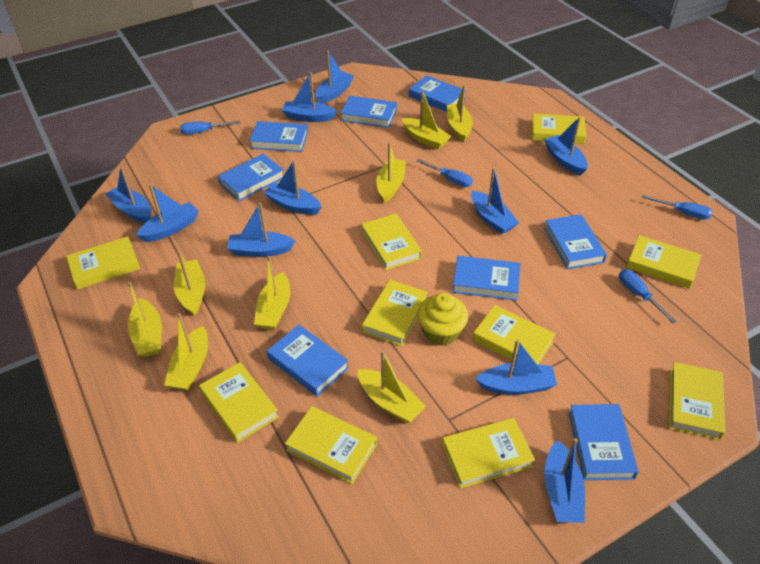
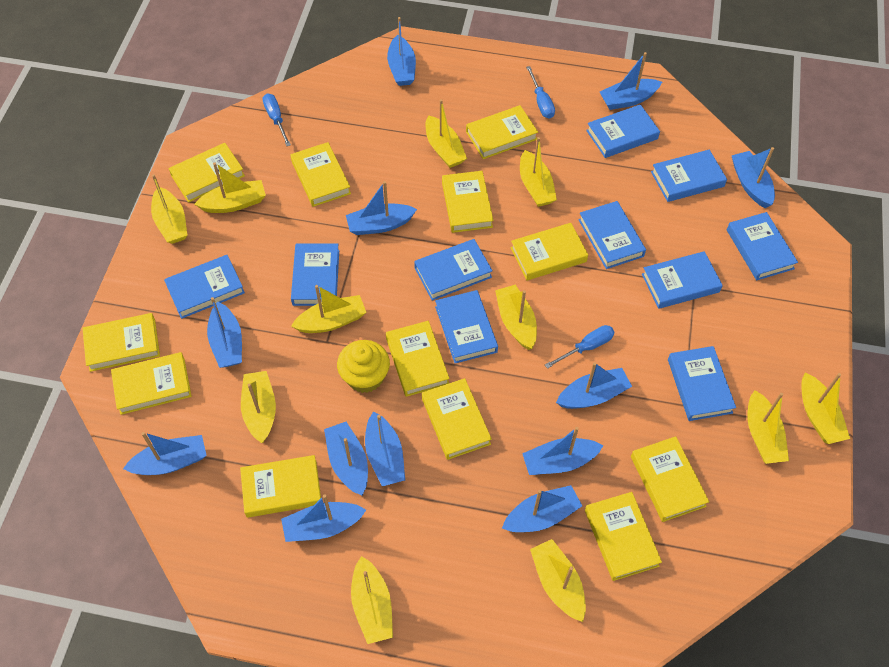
blue boat: [105,166,151,223] [136,184,199,242] [227,203,295,257] [264,160,321,215] [282,72,337,122] [315,50,354,104] [471,167,519,234] [476,339,557,395] [544,117,588,175] [544,438,585,523] = 10 -> [123,432,207,475] [207,297,242,368] [281,494,366,542] [324,422,368,495] [346,181,417,235] [365,412,405,486] [387,17,416,86] [502,485,582,532] [522,427,603,475] [556,362,632,409] [600,52,662,110] [731,147,775,208] = 12
blue book: [218,154,284,201] [250,121,308,152] [267,325,349,396] [340,96,397,128] [409,75,466,112] [453,256,520,301] [544,214,607,269] [568,404,639,480] = 8 -> [164,255,245,319] [291,243,339,306] [414,239,493,301] [435,290,498,363] [578,201,646,269] [586,104,660,158] [642,251,723,309] [651,150,727,202] [668,346,736,421] [727,212,798,280] = 10
blue screwdriver: [180,121,241,134] [416,159,473,187] [619,269,677,323] [642,195,713,220] = 4 -> [263,93,291,146] [526,66,555,119] [545,325,615,369] = 3
yellow boat: [128,282,162,357] [164,313,208,390] [174,251,205,316] [254,256,290,330] [357,351,426,423] [376,142,406,203] [402,90,451,149] [447,85,473,142] = 8 -> [151,174,188,244] [194,162,266,213] [241,371,276,443] [291,285,367,333] [351,556,393,644] [426,99,467,168] [495,285,537,350] [520,137,557,207] [530,539,586,622] [747,390,789,464] [801,372,850,444] = 11
yellow book: [66,236,140,290] [199,362,279,443] [285,406,377,484] [361,213,422,270] [362,280,428,346] [442,418,535,488] [473,305,556,365] [531,113,586,144] [626,235,701,289] [669,362,725,440] = 10 -> [82,313,160,372] [111,352,192,415] [169,143,245,203] [240,455,321,518] [290,142,351,207] [386,321,450,397] [422,378,492,460] [442,171,494,233] [466,105,538,159] [510,223,588,280] [585,492,662,581] [631,436,709,522] = 12

